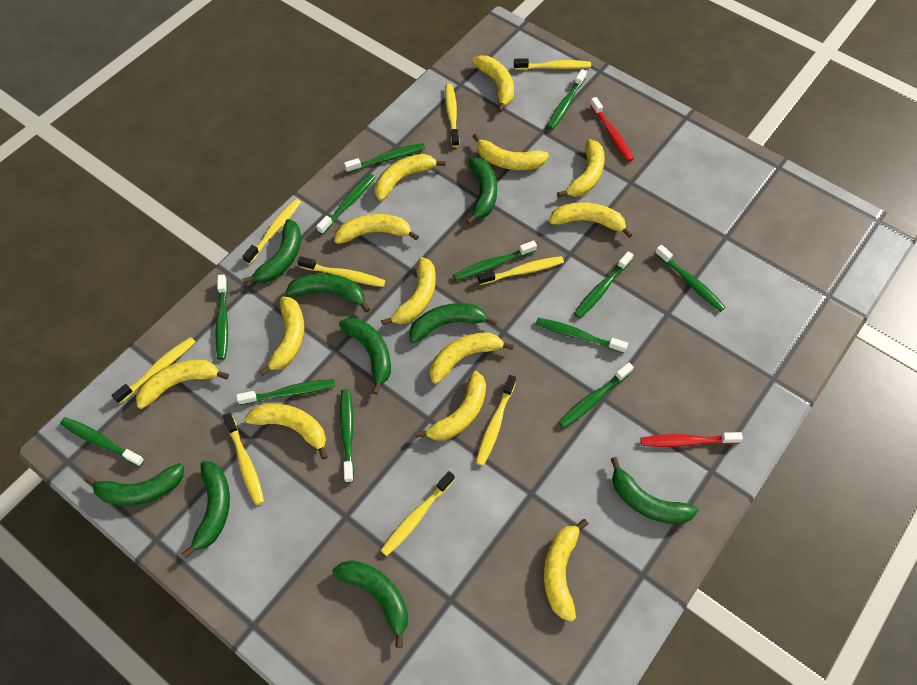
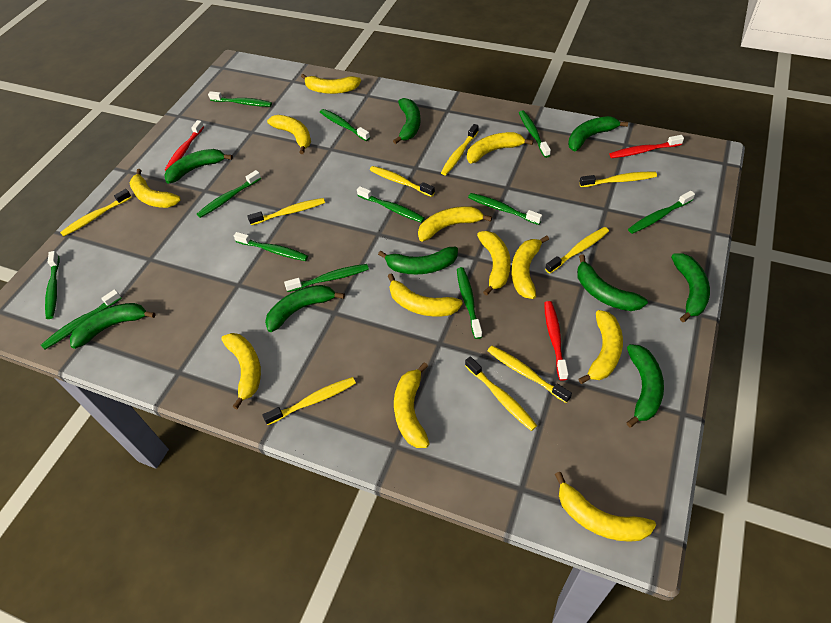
red toothbrush: [590,97,634,162] [640,432,743,447] = 2 -> [165,120,204,171] [544,301,568,381] [609,135,684,158] = 3
yellow banana: [136,360,229,409] [245,404,328,460] [259,297,305,376] [334,214,419,244] [375,154,446,201] [381,257,436,325] [415,371,486,441] [430,333,514,384] [472,55,514,112] [472,133,549,170] [544,519,588,622] [549,202,633,238] [557,139,605,198] = 13 -> [130,169,181,208] [221,333,261,409] [267,115,311,154] [301,74,361,94] [388,273,463,316] [394,362,430,448] [418,206,492,242] [467,132,533,163] [477,231,511,296] [512,235,549,299] [555,472,656,542] [578,310,623,384] = 12

